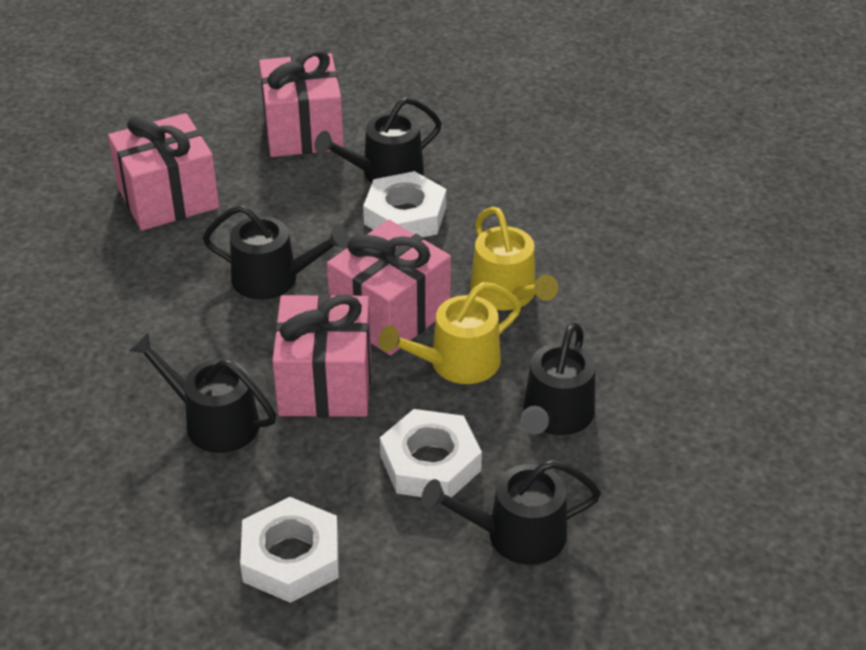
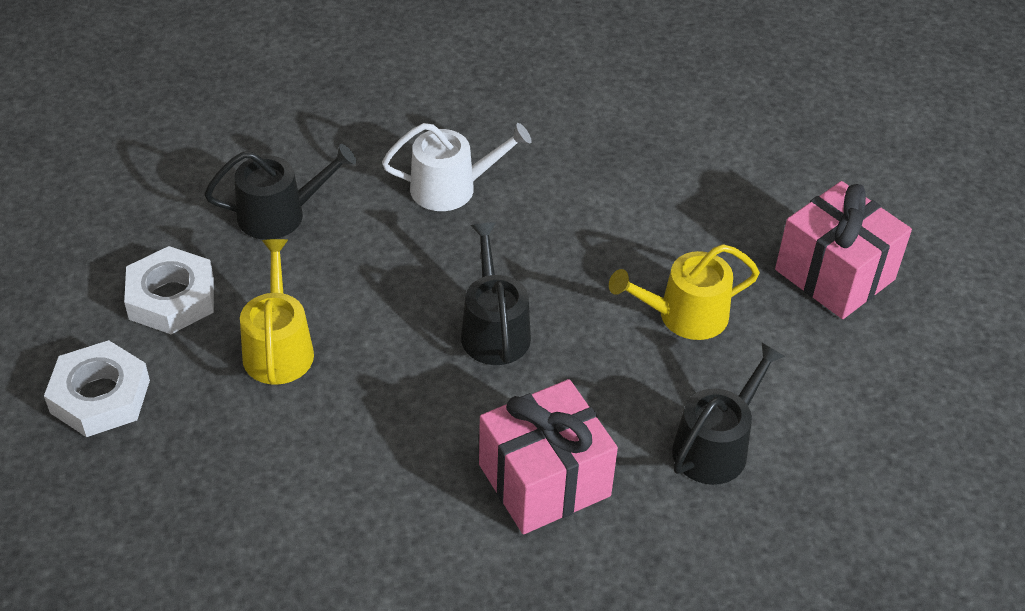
black watering can: [129,333,276,453] [202,205,349,300] [314,97,442,183] [421,459,601,565] [521,323,595,435] = 5 -> [204,144,357,240] [461,222,531,365] [672,342,786,485] = 3
pink gift: [108,113,219,231] [259,49,344,157] [272,294,371,417] [327,220,451,355] = 4 -> [479,379,618,534] [775,181,912,319] = 2
white nut: [240,497,339,603] [363,171,446,237] [380,409,482,497] = 3 -> [44,340,150,437] [124,246,214,334] = 2
white watering can: none = 0 -> [382,123,532,211] = 1

